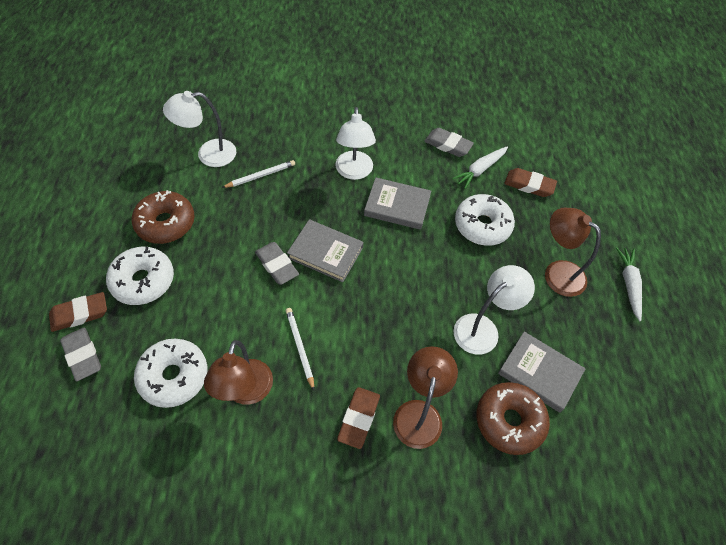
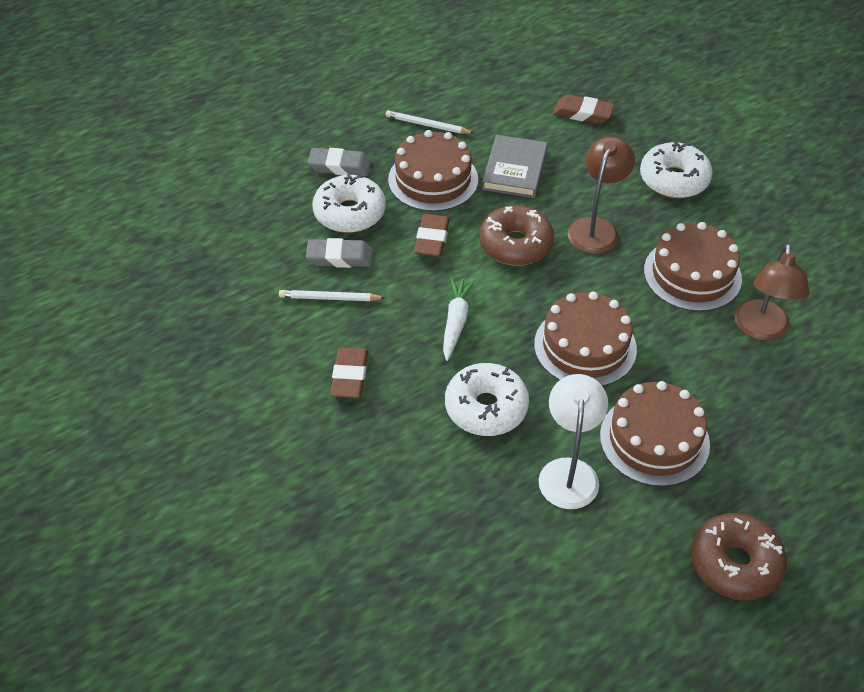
brown cake: none = 0 -> [388,130,478,211] [534,291,637,386] [600,381,710,486] [644,222,742,311] = 4
brown lamp: [204,340,273,405] [393,346,458,449] [545,208,601,297] = 3 -> [568,136,635,254] [734,244,809,341] = 2
grey book: [287,219,364,282] [364,178,431,230] [498,332,586,413] = 3 -> [482,135,548,198] = 1
grey eraser: [60,327,101,381] [255,242,299,285] [424,128,474,157] = 3 -> [306,238,373,268] [308,148,371,176] = 2
white carrot: [452,146,508,189] [616,247,642,321] = 2 -> [443,278,475,361] = 1
white lamp: [163,91,236,167] [335,107,376,180] [454,265,535,354] = 3 -> [539,374,608,509] = 1

